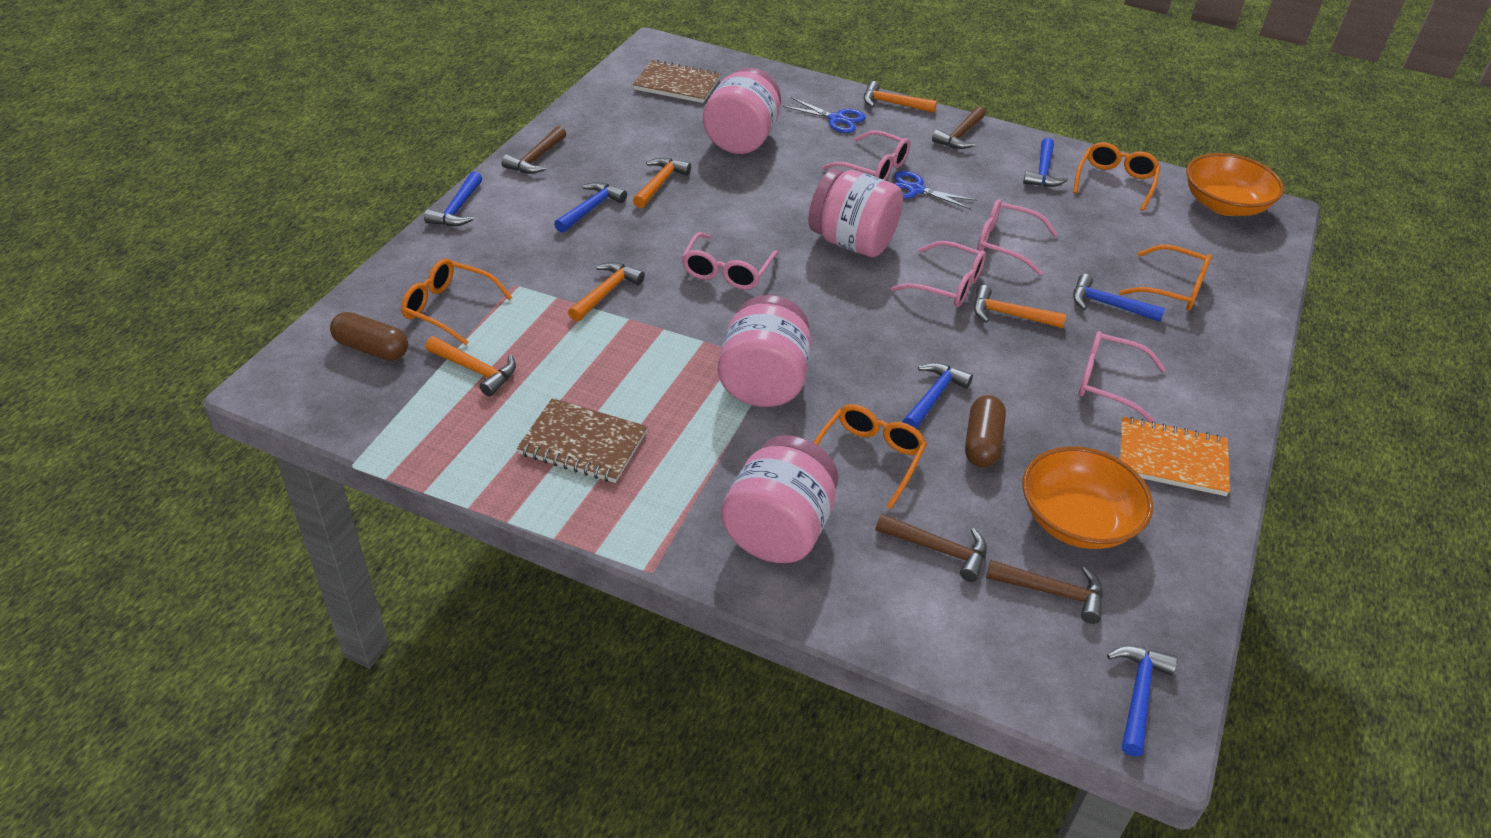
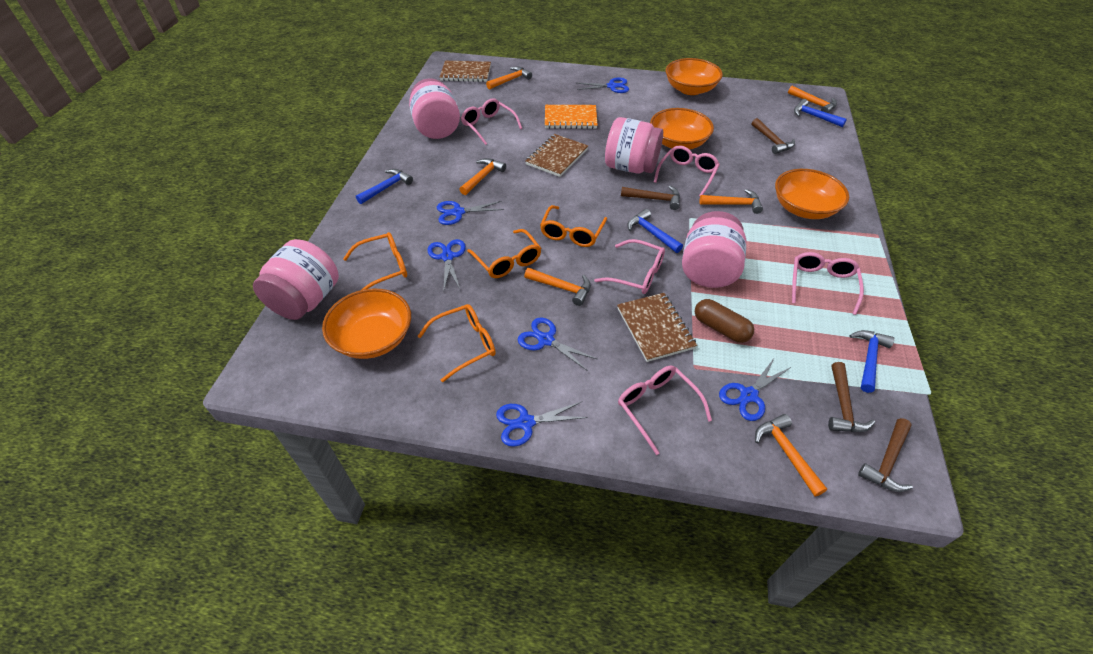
blue hammer: [424,171,482,226] [554,182,627,233] [902,362,973,429] [1023,138,1068,187] [1073,274,1165,322] [1107,646,1177,756] = 6 -> [356,169,413,204] [627,209,683,253] [794,99,847,127] [849,330,895,393] = 4
blue scissors: [783,97,866,133] [894,171,977,210] = 2 -> [428,239,466,289] [437,201,504,225] [496,402,588,447] [518,318,597,371] [577,78,629,93] [719,357,791,421] = 6
brown capsule: [330,312,408,361] [965,395,1006,467] = 2 -> [695,299,754,343] = 1
brown notebook: [517,398,647,483] [633,59,721,103] = 2 -> [440,61,491,82] [525,134,588,177] [617,293,697,362] = 3
orange bowl: [1023,446,1153,549] [1186,153,1284,216] = 2 -> [322,288,411,359] [650,108,714,149] [666,58,723,95] [775,169,849,219] = 4
orange hammer: [425,336,516,396] [568,262,645,322] [633,157,691,208] [864,81,937,113] [974,285,1066,328] = 5 -> [459,158,506,195] [486,67,532,90] [524,268,591,306] [700,189,763,214] [755,414,827,497] [788,86,837,113] = 6

